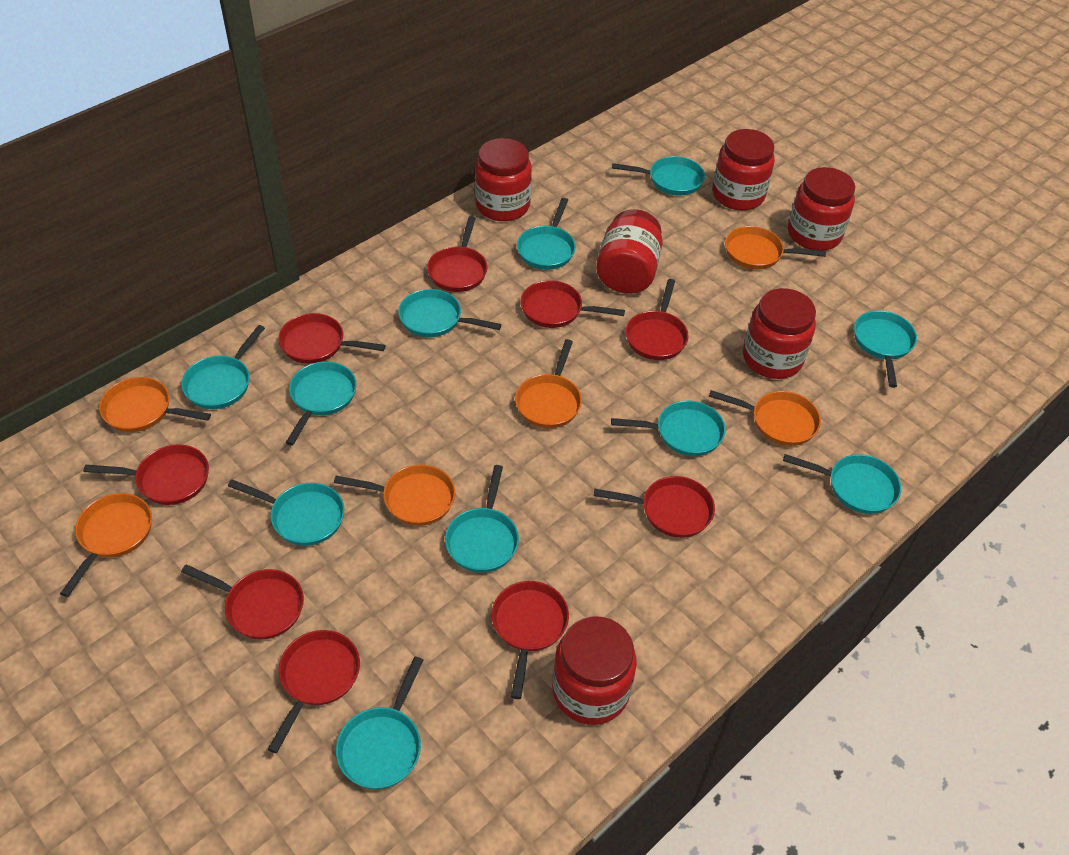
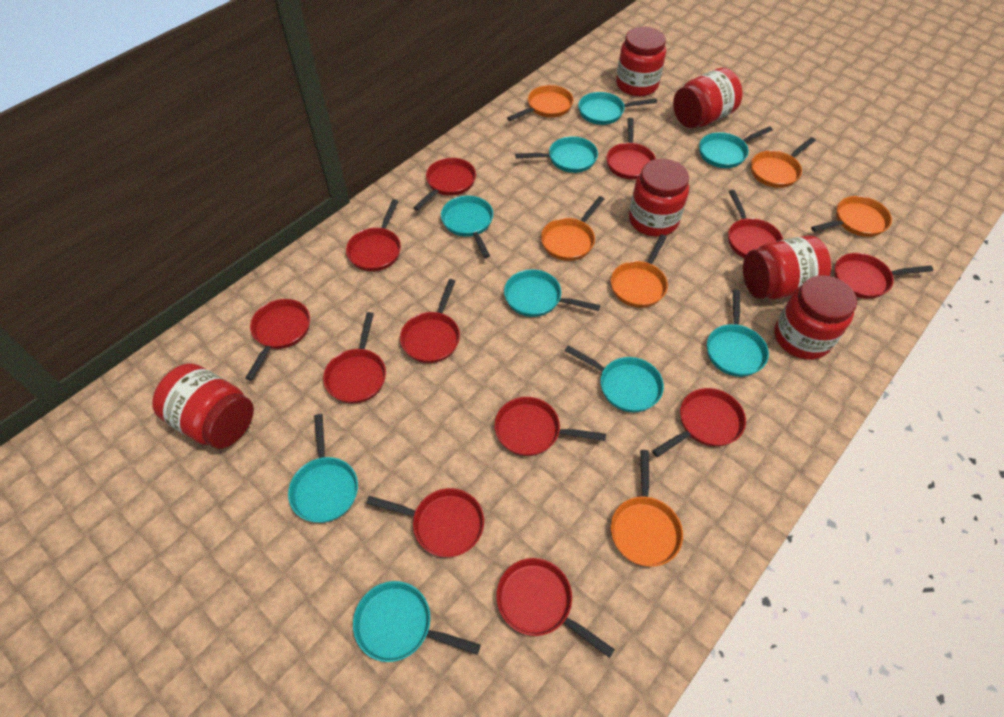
red pan: [84,444,209,505] [181,564,304,639] [268,630,360,753] [278,313,385,364] [427,216,488,292] [492,581,569,699] [520,280,625,328] [594,476,715,538] [626,279,689,360] = 9 -> [245,299,310,380] [323,312,386,404] [346,199,401,271] [366,488,484,557] [400,279,460,363] [413,158,476,211] [495,397,606,456] [496,558,615,658] [606,118,656,179] [652,388,746,457] [728,190,783,258] [834,253,933,299] = 12
turquoise pan: [181,325,265,409] [228,479,344,546] [285,361,357,445] [336,656,423,789] [398,289,502,337] [445,465,519,573] [517,198,576,270] [611,400,726,456] [612,156,705,195] [783,454,901,514] [854,310,917,388] = 11 -> [288,414,358,523] [353,581,481,662] [441,195,493,258] [504,269,600,317] [515,136,598,173] [565,346,664,412] [578,92,657,125] [699,126,773,168] [707,289,769,377] = 9

